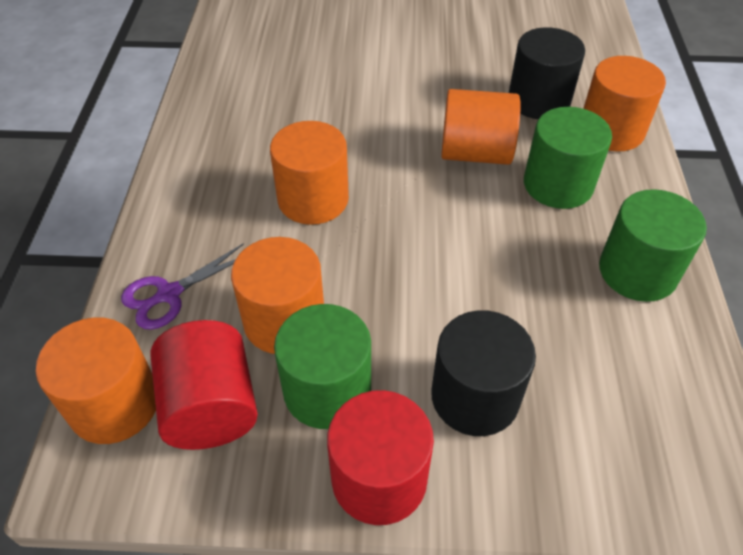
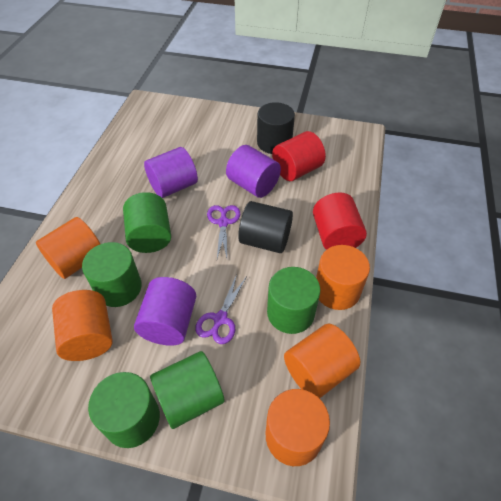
green cylinder: [274,304,371,429] [524,107,612,209] [599,189,707,302] = 3 -> [82,242,142,307] [88,372,160,448] [123,192,171,253] [150,351,225,429] [267,267,320,334] = 5
purple cylinder: none = 0 -> [134,277,196,346] [144,147,198,198] [226,145,281,198] = 3
purple scissors: [121,243,244,330] = 1 -> [195,274,247,344] [207,205,240,258] = 2

